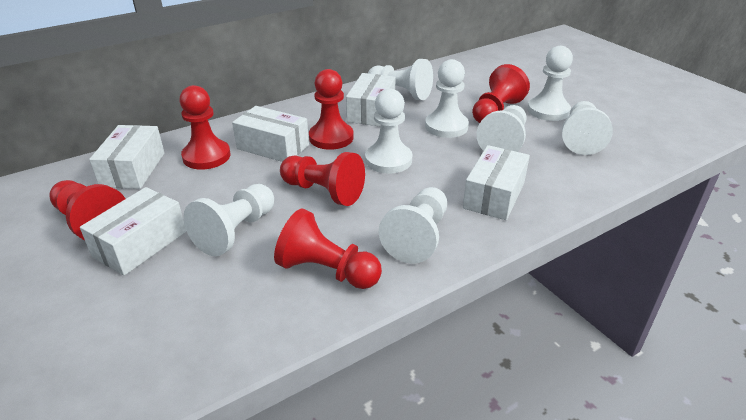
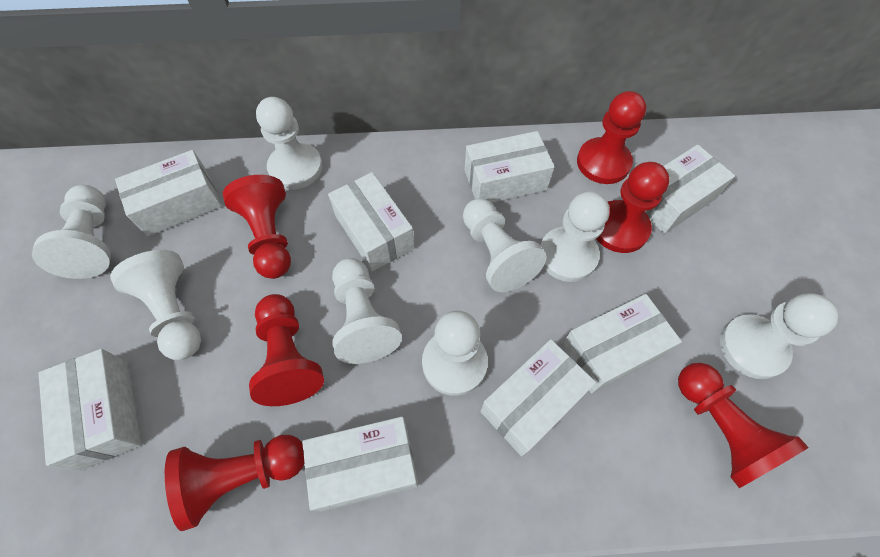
white box: [80,187,186,276] [89,125,165,189] [232,106,309,162] [346,73,396,127] [463,145,530,220] = 5 -> [39,349,141,471] [115,150,222,236] [302,417,418,512] [328,172,415,272] [465,131,555,203] [480,339,596,457] [561,294,682,394] [645,145,735,234] = 8

